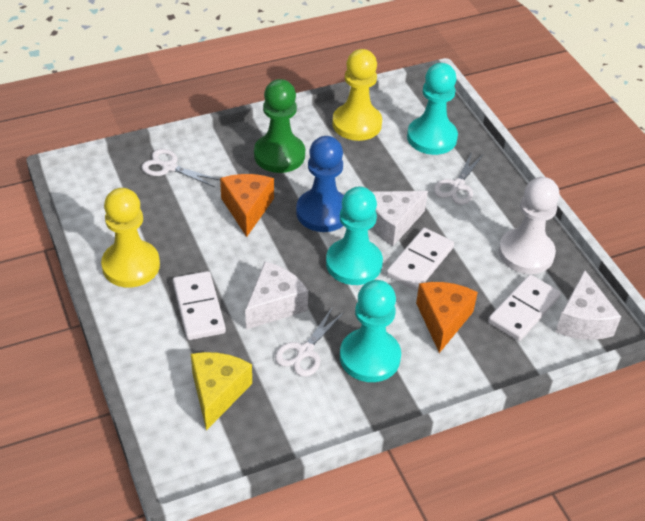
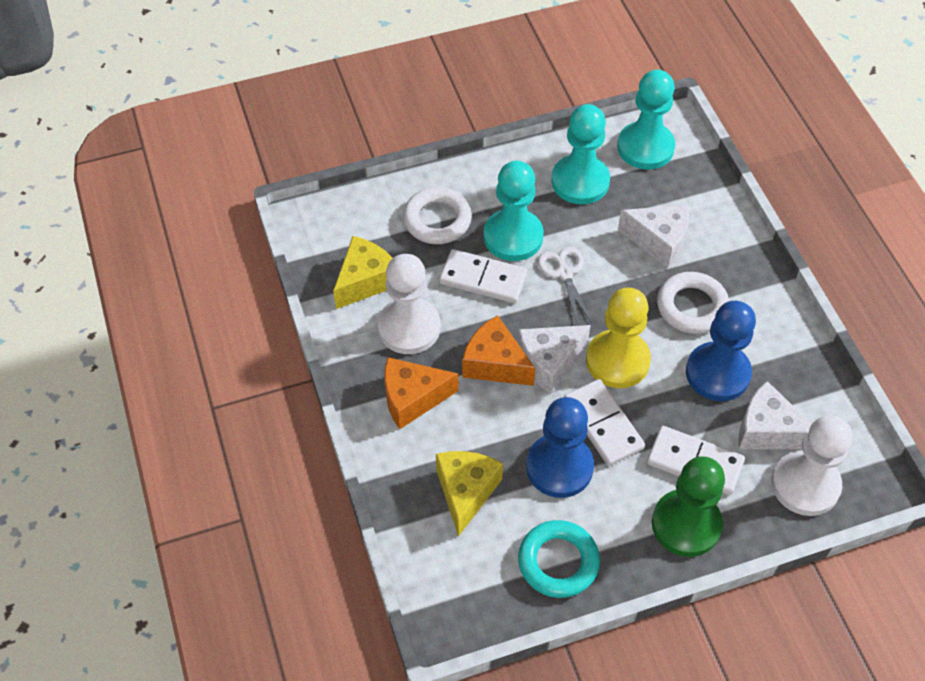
blue pawn: [296,136,344,232] = 1 -> [526,397,594,498] [686,301,756,401] = 2
turquoise ring: none = 0 -> [518,520,600,598] = 1
white pawn: [499,177,560,274] = 1 -> [377,254,440,354] [771,415,852,516] = 2
white ring: none = 0 -> [403,187,472,244] [657,272,729,334] = 2
white scissors: [142,149,220,187] [275,307,344,377] [434,152,483,205] = 3 -> [538,247,592,325] = 1
yellow cheese: [191,352,252,430] = 1 -> [333,236,392,309] [436,451,503,537] = 2
yellow pawn: [101,188,160,287] [332,49,382,141] = 2 -> [586,288,651,388] = 1

